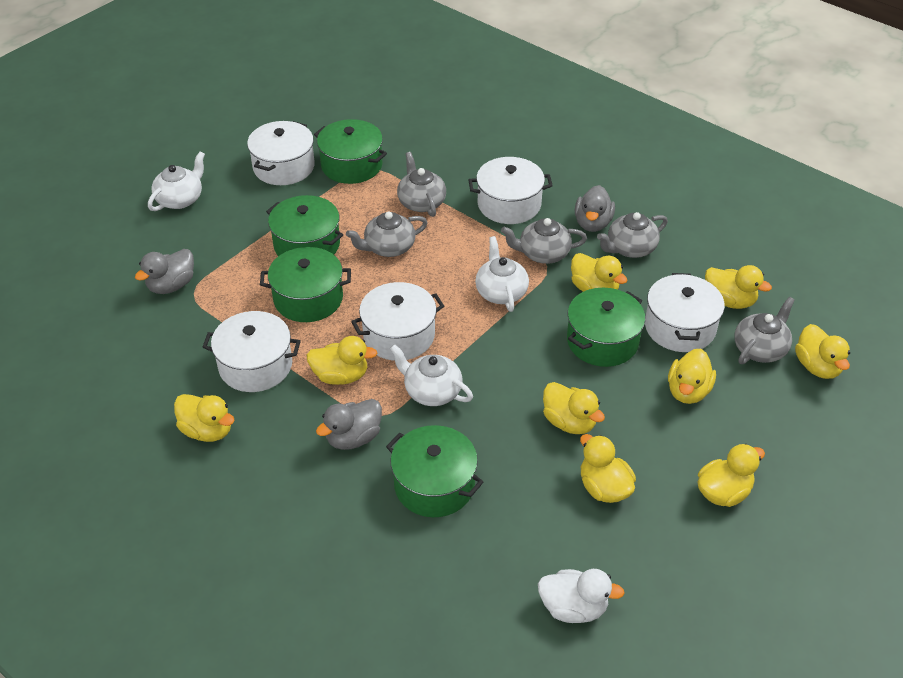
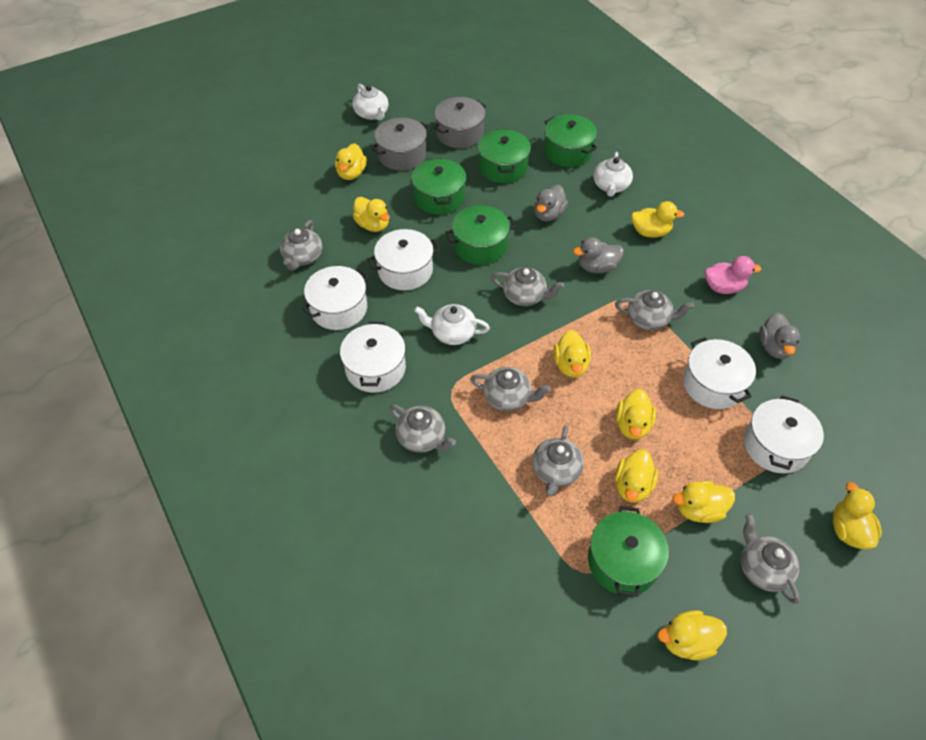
grey pot: none = 0 -> [371,118,430,171] [433,97,486,148] = 2
grey teapot: [346,212,428,257] [397,152,446,217] [501,218,587,264] [597,212,668,258] [735,297,795,364] = 5 -> [280,220,322,271] [389,405,456,453] [470,367,551,411] [491,267,564,306] [532,425,584,496] [615,290,694,330] [741,513,800,604] = 7
pink duck: none = 0 -> [705,256,762,294] = 1
white duck: [538,569,624,623] = 1 -> none = 0

